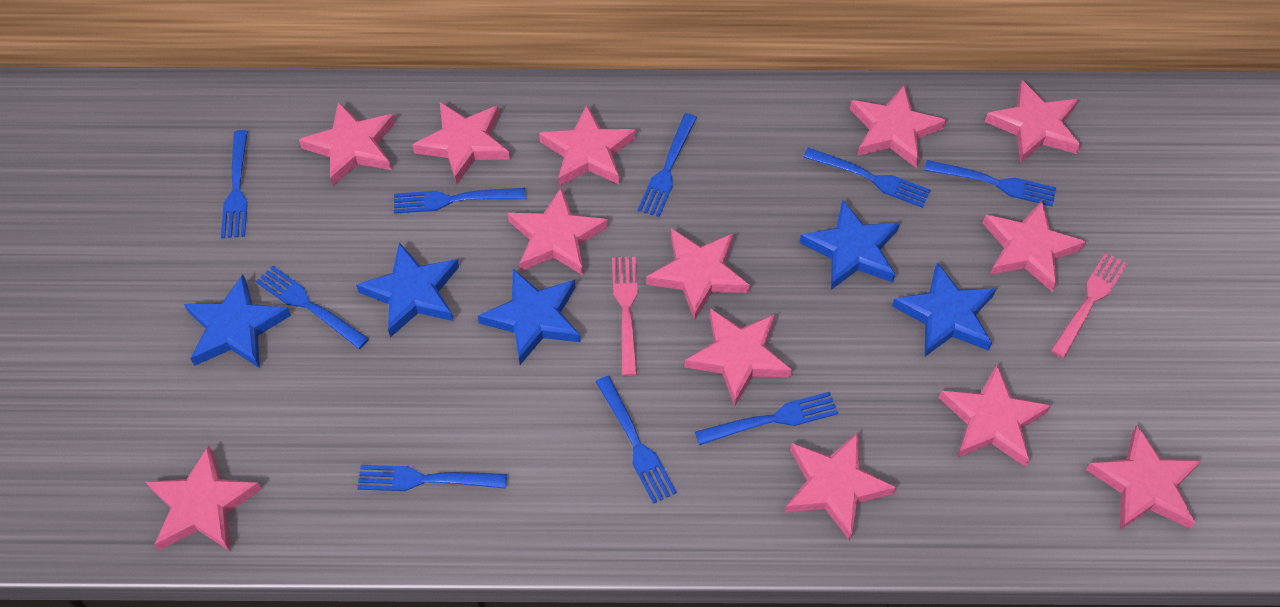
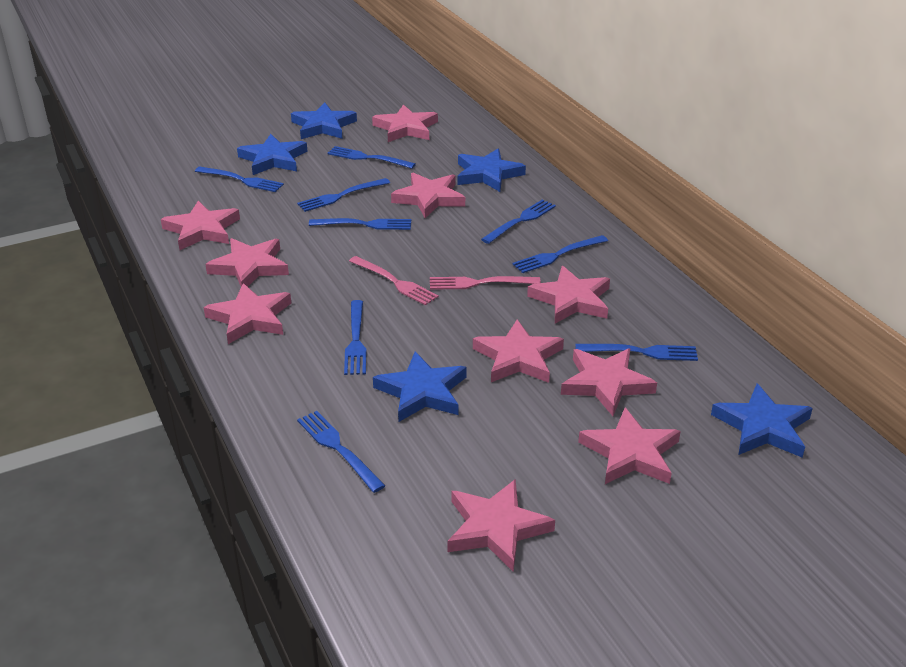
pink star: [146,445,262,551] [299,101,395,186] [412,102,510,185] [507,187,608,275] [539,104,636,186] [646,228,750,321] [684,308,792,406] [785,432,896,541] [850,85,946,168] [939,365,1051,467] [983,201,1086,292] [985,80,1081,163] [1086,425,1201,530] = 13 -> [161,201,240,250] [204,283,291,344] [205,238,289,287] [372,104,438,142] [391,173,465,218] [447,479,555,572] [473,320,564,383] [527,266,610,324] [561,348,657,416] [578,408,681,484] = 10

